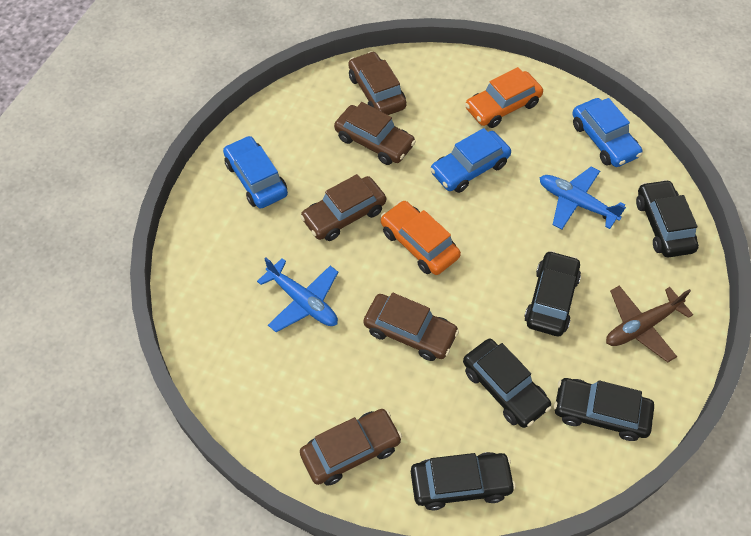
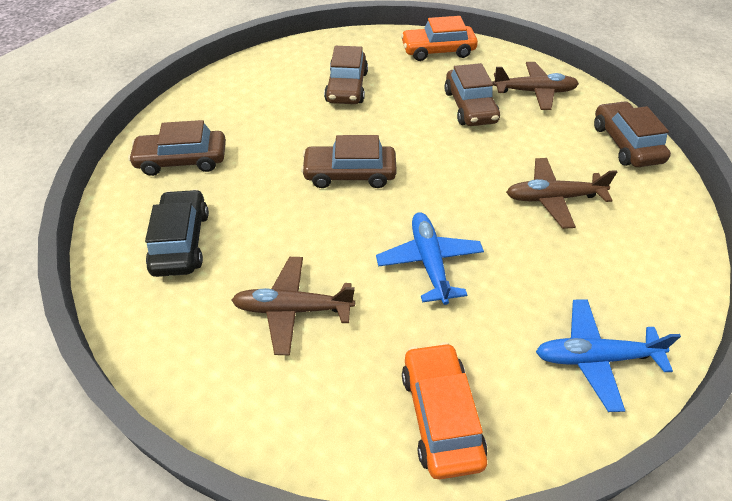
black car: [411,452,516,511] [463,339,552,428] [524,250,581,336] [554,378,654,441] [636,179,699,258] = 5 -> [145,189,209,277] = 1
blue car: [223,136,288,208] [430,128,511,193] [572,98,642,167] = 3 -> none = 0
brown plane: [606,286,693,362] = 1 -> [232,257,355,355] [492,62,579,110] [506,158,617,229] = 3

